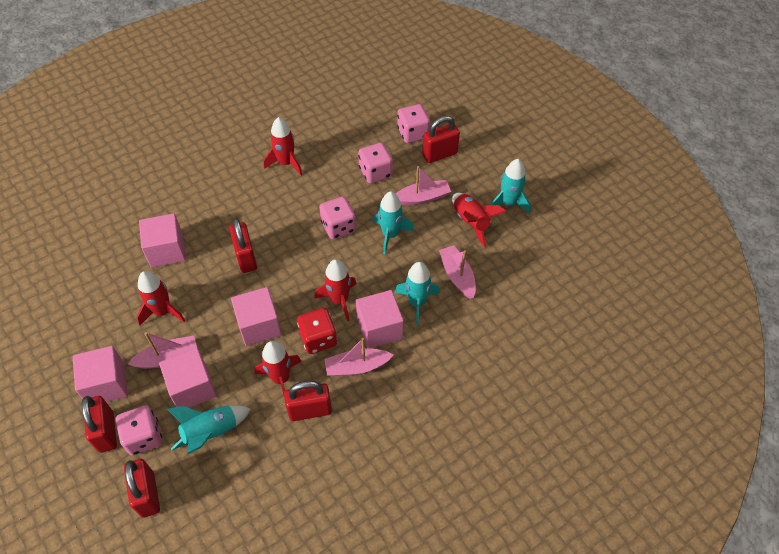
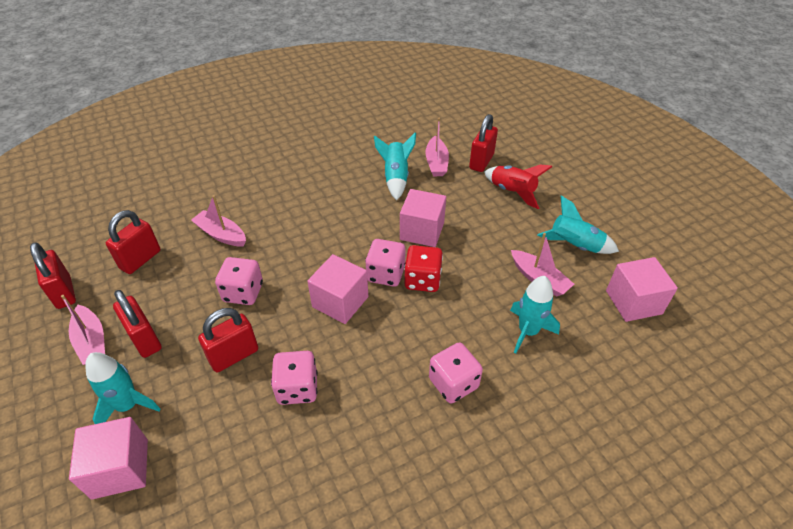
pink cube: [73,346,128,402] [139,213,186,268] [159,348,217,408] [231,287,282,346] [356,290,404,348] = 5 -> [69,417,148,500] [307,254,368,324] [400,189,446,247] [606,257,678,322] = 4
red rocket: [137,271,185,325] [254,341,302,395] [264,117,302,175] [314,259,357,322] [452,193,507,247] = 5 -> [484,165,552,209] = 1

